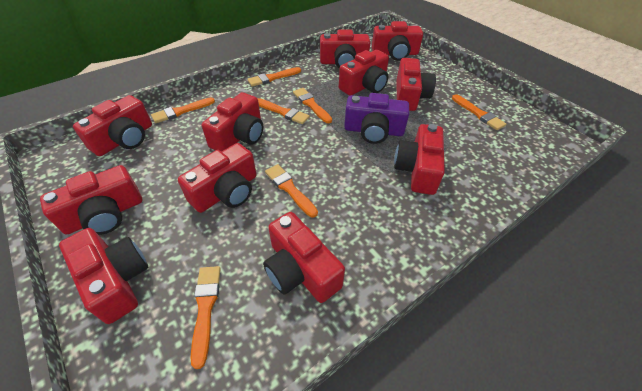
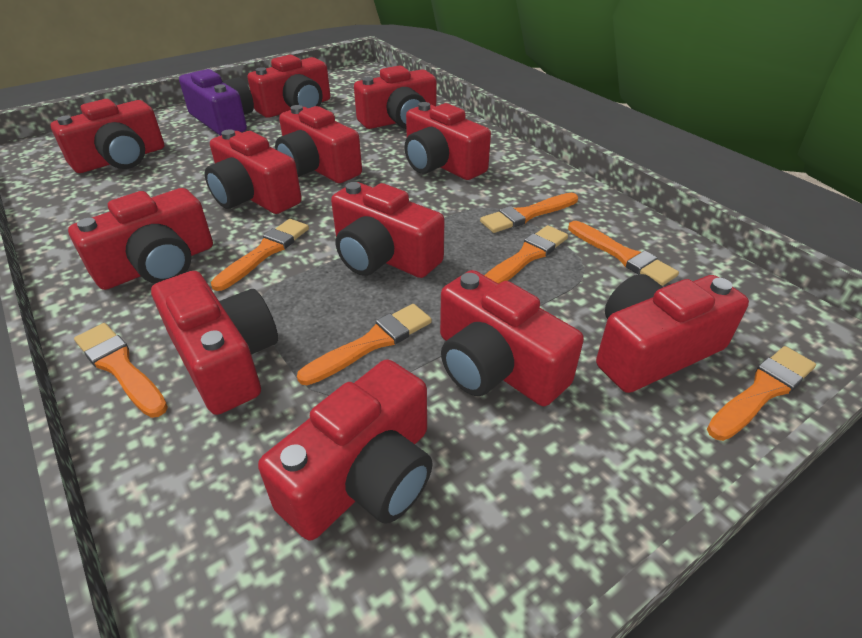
red camera: [40,165,142,235] [59,228,149,324] [73,95,152,156] [178,143,257,213] [202,92,263,152] [263,212,345,303] [320,29,370,69] [339,50,389,96] [372,21,423,61] [394,124,445,195] [397,58,436,111] = 11 -> [51,99,164,173] [68,188,213,290] [151,271,278,415] [205,129,302,214] [247,55,330,118] [258,359,433,541] [275,105,362,183] [331,182,445,278] [354,66,437,129] [404,102,491,180] [440,270,584,406] [596,274,749,393] = 12

